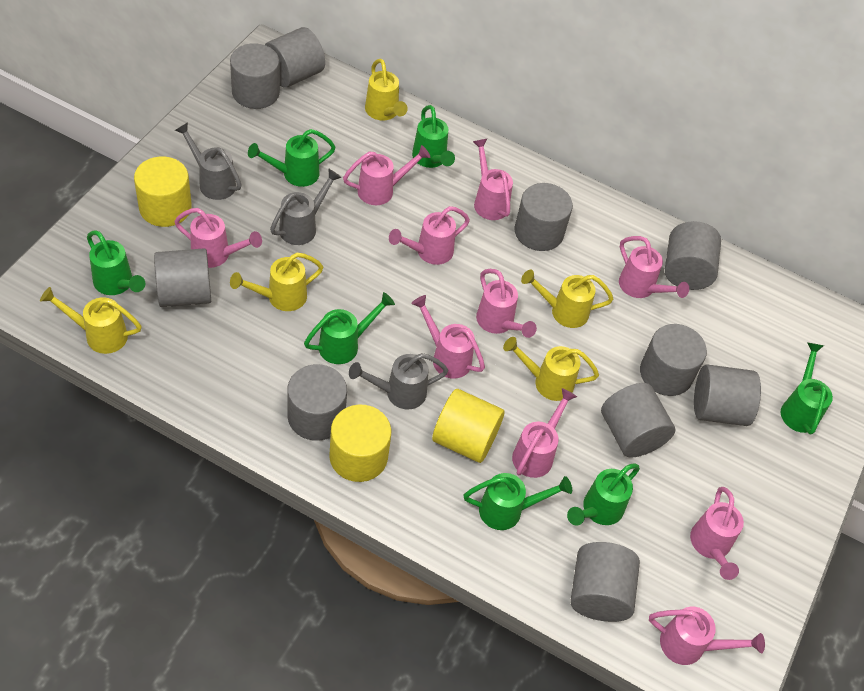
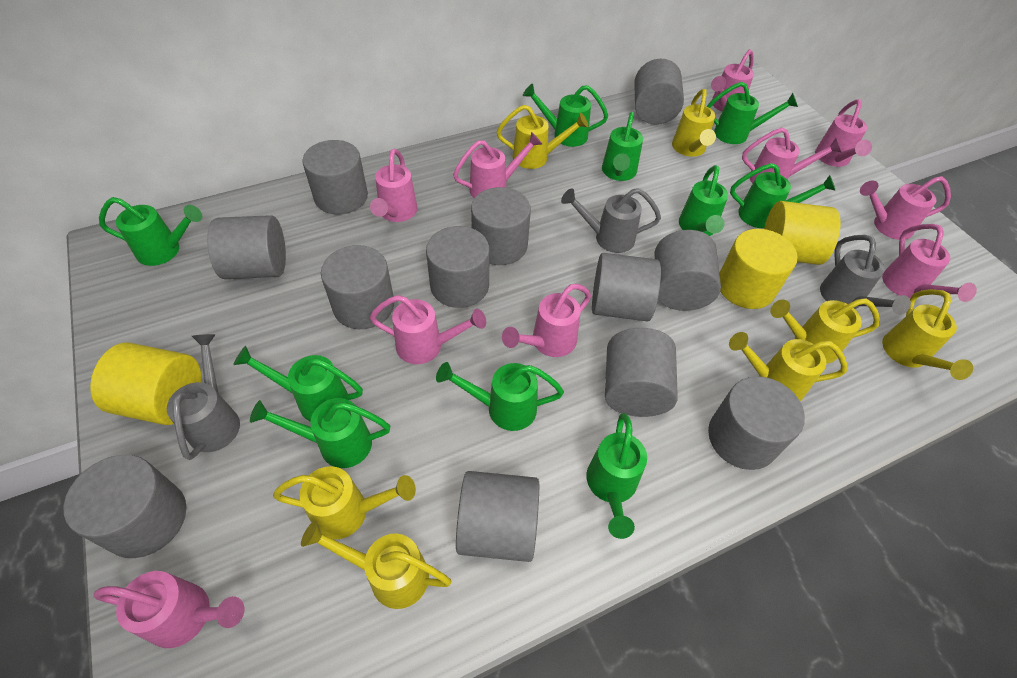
green watering can: [87,230,145,295] [248,129,336,187] [304,292,395,364] [412,105,455,168] [463,473,572,530] [567,463,640,526] [781,342,833,435] = 7 -> [99,197,202,266] [233,346,363,422] [250,398,390,468] [436,362,564,431] [523,84,608,147] [586,413,647,539] [602,112,643,181] [679,165,728,236] [707,82,798,144] [730,163,836,228] = 10
grey cylinder: [154,248,211,307] [230,43,280,109] [265,27,325,87] [287,364,347,441] [515,183,573,251] [570,542,640,622] [601,383,675,458] [640,324,707,396] [665,221,721,290] [694,364,761,426] = 10 -> [64,455,187,558] [207,215,286,279] [302,140,368,214] [321,245,394,329] [426,226,490,308] [456,471,539,562] [471,187,531,265] [592,253,661,321] [605,328,678,417] [634,59,684,125] [655,230,721,311] [708,376,805,470] = 12
yellow watering can: [40,287,142,354] [230,253,323,311] [365,59,408,121] [503,337,599,401] [521,270,613,328] = 5 -> [273,466,416,540] [301,521,452,609] [497,105,588,169] [672,89,716,157] [729,332,847,401] [770,298,880,364] [882,289,973,380] = 7

